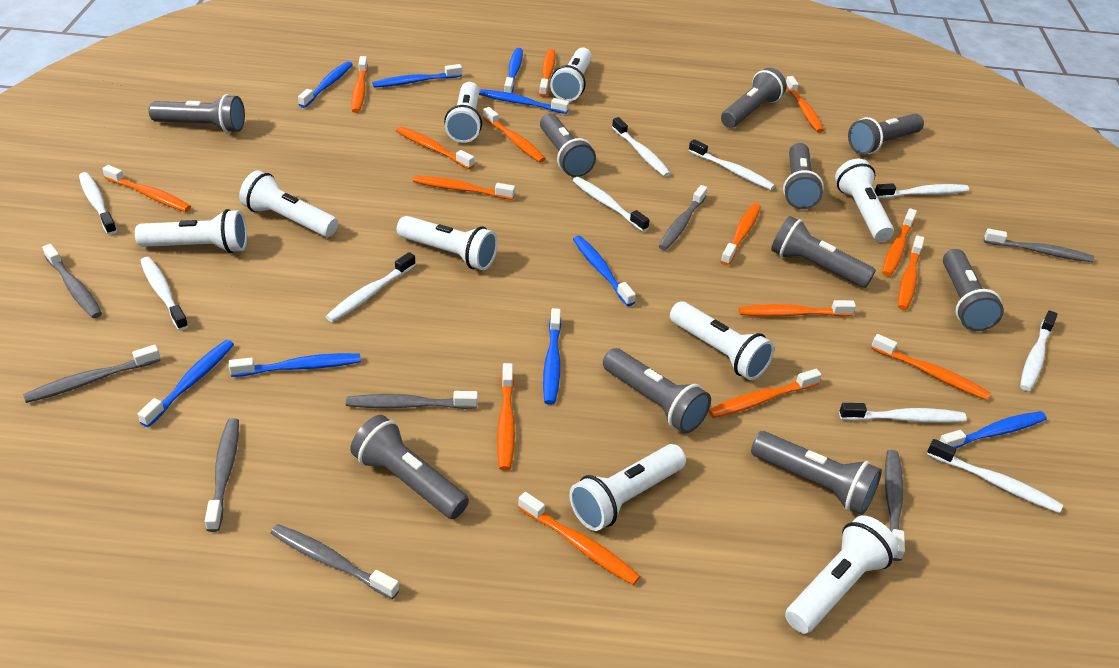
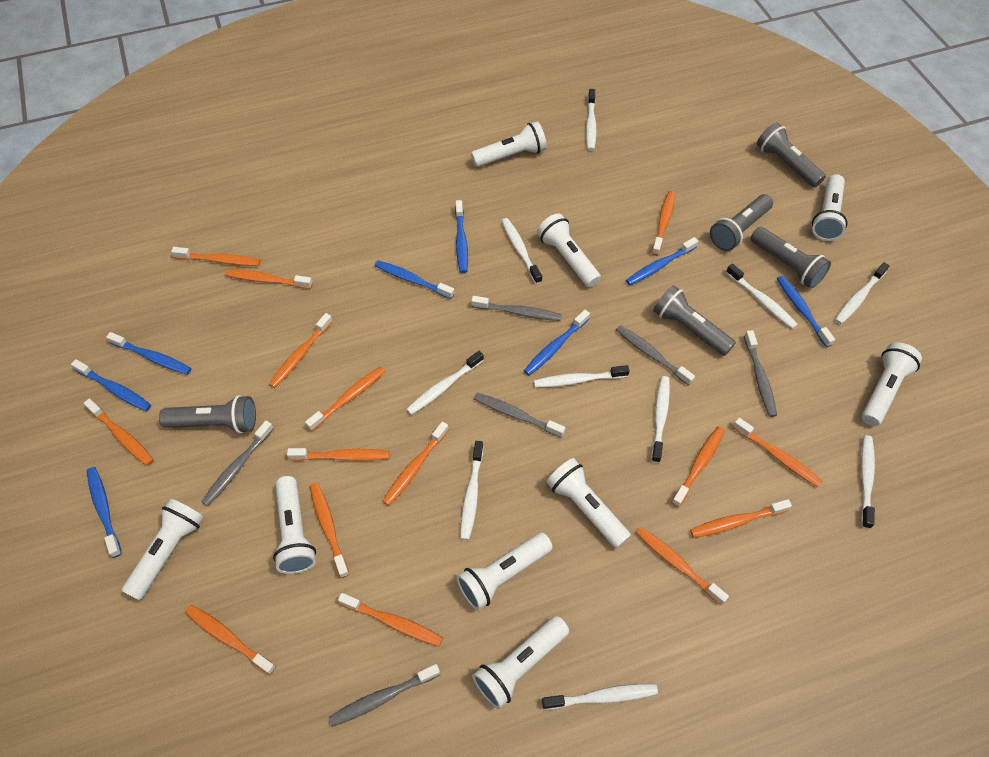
blue toothbrush: [138,340,234,427] [229,353,361,377] [298,61,353,108] [372,64,462,88] [479,89,569,114] [504,48,523,93] [543,308,561,405] [573,236,636,306] [939,411,1047,448] = 9 -> [71,359,151,411] [87,467,122,558] [106,332,191,375] [375,260,454,299] [455,200,468,273] [524,310,590,376] [626,237,699,285] [777,276,835,347] = 8
grey flashlight: [149,94,245,133] [350,415,469,519] [540,114,596,177] [603,348,711,433] [721,68,787,128] [751,431,882,515] [771,216,876,288] [783,143,824,209] [848,114,924,155] [943,249,1004,331] = 10 -> [159,395,256,434] [653,285,736,356] [710,194,773,251] [751,227,831,288] [757,122,826,187] = 5
grey toothbrush: [23,345,161,403] [42,244,102,318] [205,418,239,532] [271,524,399,599] [346,391,478,409] [659,185,707,250] [885,450,905,561] [984,228,1094,262] = 8 -> [201,421,274,506] [329,664,440,727] [471,296,562,321] [474,393,566,438] [616,325,695,385] [744,330,777,417] = 6

